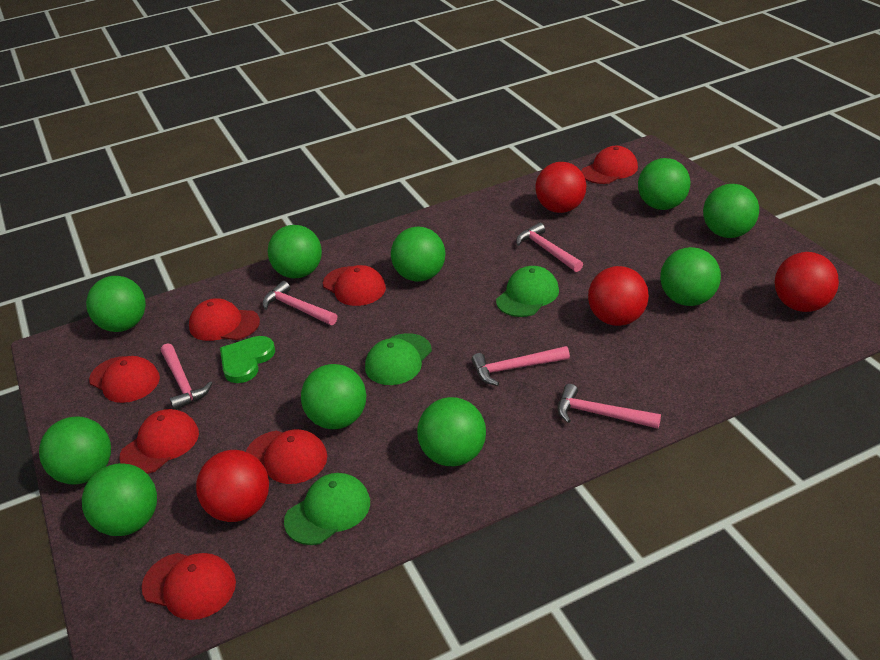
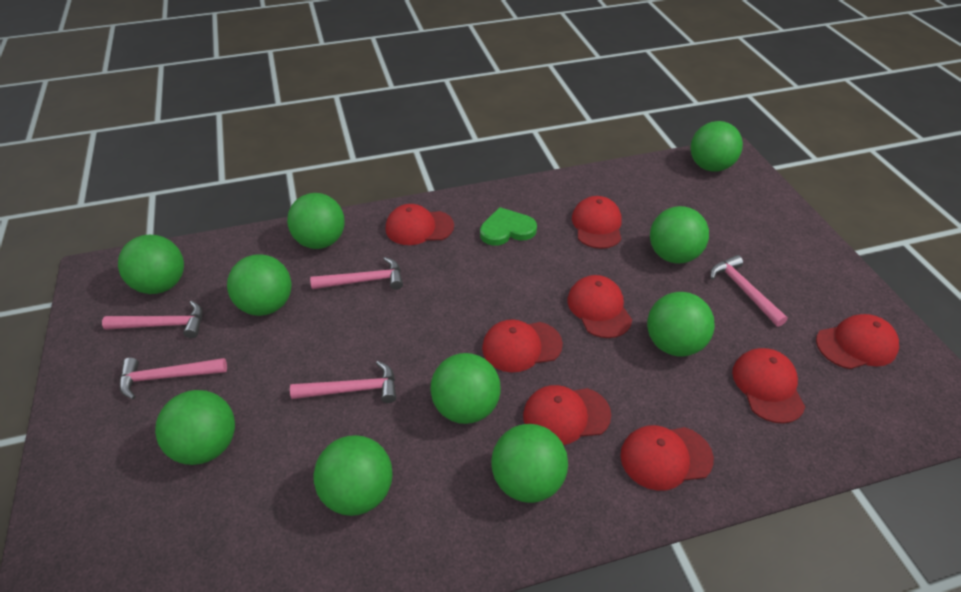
green cap: [284,473,370,545] [365,333,432,385] [496,266,559,317] = 3 -> none = 0
red ball: [196,450,269,522] [535,162,586,213] [588,266,649,326] [775,252,839,312] = 4 -> none = 0
red cap: [89,356,160,403] [120,409,199,474] [142,553,236,620] [189,298,260,341] [246,429,327,484] [323,265,386,306] [581,146,638,184] = 7 -> [386,204,454,245] [482,319,563,372] [523,385,611,445] [567,275,632,338] [572,196,622,249] [620,425,714,491] [732,348,805,424] [816,314,899,369] = 8

